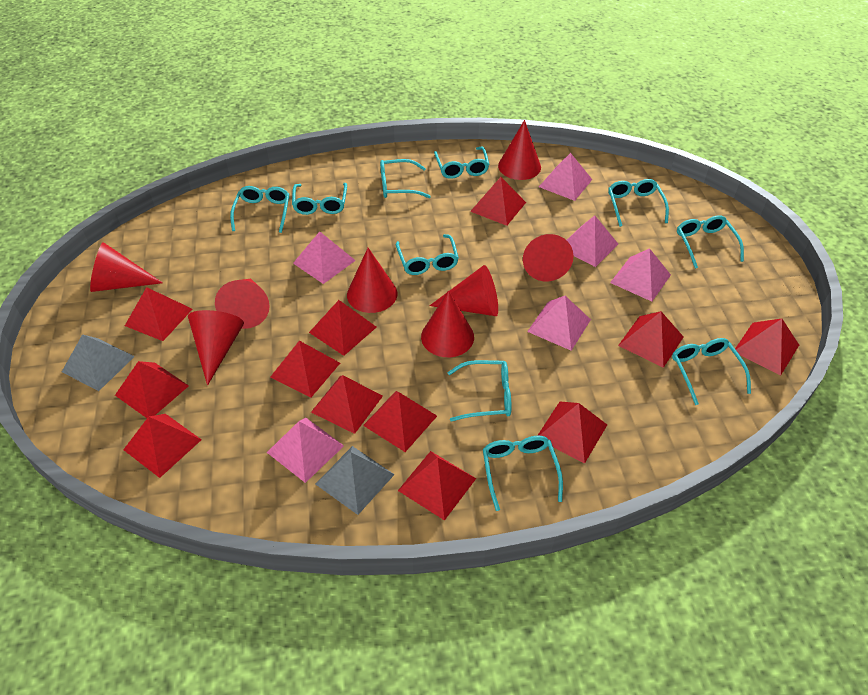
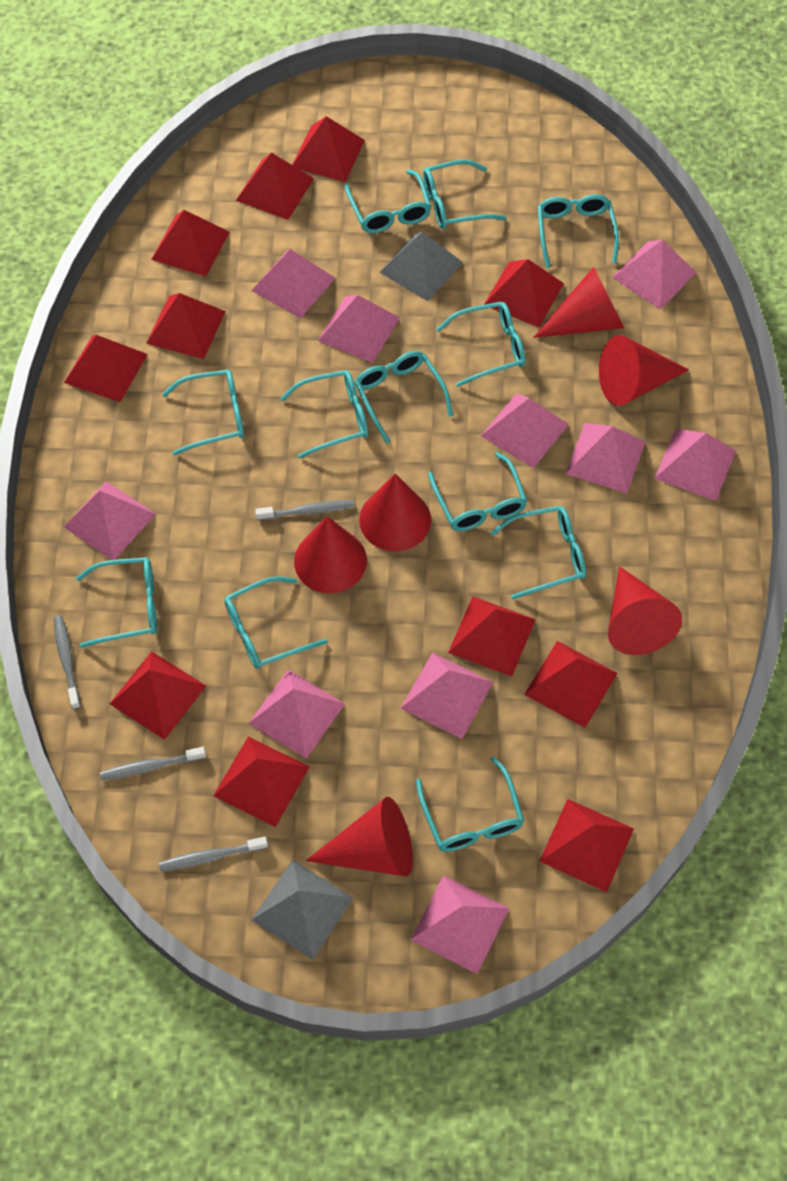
grey toothbrush: none = 0 -> [54,616,81,709] [100,747,206,780] [159,837,268,871] [255,500,354,520] = 4
pink pyramid: [267,418,344,483] [293,231,356,284] [527,296,591,351] [539,153,592,201] [567,216,618,267] [610,248,671,302] = 6 -> [64,481,156,560] [249,670,345,759] [251,249,335,318] [318,295,400,363] [400,653,493,739] [410,875,509,974] [481,393,569,468] [565,423,645,493] [612,240,696,310] [654,429,736,501] = 10
red cone: [90,242,163,292] [188,310,244,385] [215,279,270,329] [347,248,397,313] [421,290,474,357] [430,265,498,316] [498,120,541,180] [523,234,574,281] = 8 -> [294,516,367,593] [306,797,413,876] [359,473,431,551] [533,267,624,338] [599,335,689,406] [608,566,682,655] = 6
red pyramid: [115,361,189,418] [123,414,202,478] [125,287,192,341] [270,341,340,398] [309,300,376,356] [311,375,383,434] [363,391,437,452] [398,451,476,521] [470,177,526,226] [537,402,607,463] [618,311,683,368] [735,318,799,375] = 12 -> [64,335,148,402] [110,651,206,740] [146,293,226,359] [151,210,230,276] [213,737,310,827] [236,153,314,220] [292,116,365,182] [448,597,536,677] [484,259,564,327] [524,641,618,728] [539,799,634,892] = 11
turquoise glasses: [230,186,289,233] [292,183,347,215] [380,159,431,198] [396,234,459,275] [434,147,489,179] [447,360,511,422] [483,436,563,511] [608,179,669,227] [672,338,751,405] [677,215,744,269] = 10 -> [76,557,157,648] [162,370,244,455] [224,576,328,669] [280,370,368,459] [345,169,432,233] [354,351,453,444] [416,756,524,852] [423,159,506,229] [428,452,527,531] [436,302,526,387] [490,506,586,600] [537,194,619,269] = 12

